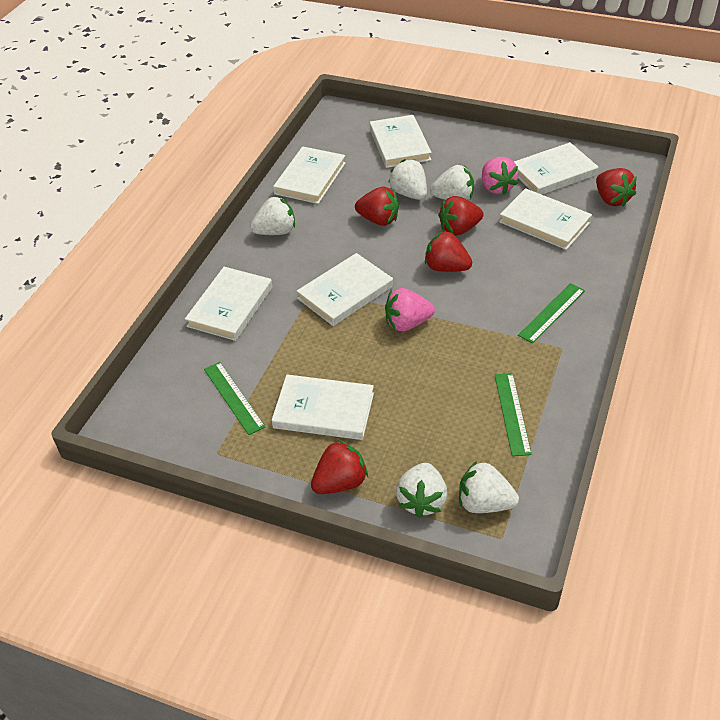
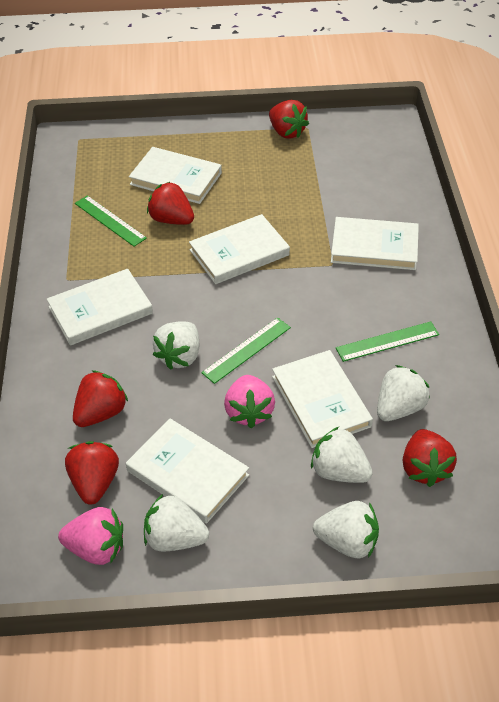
white book: [185,267,273,341] [272,375,374,440] [273,146,346,204] [297,253,393,326] [370,115,432,168] [499,188,592,250] [514,142,598,194] = 7 -> [47,269,153,346] [126,418,249,524] [129,147,222,204] [189,214,290,284] [272,350,373,448] [331,217,419,270] = 6

